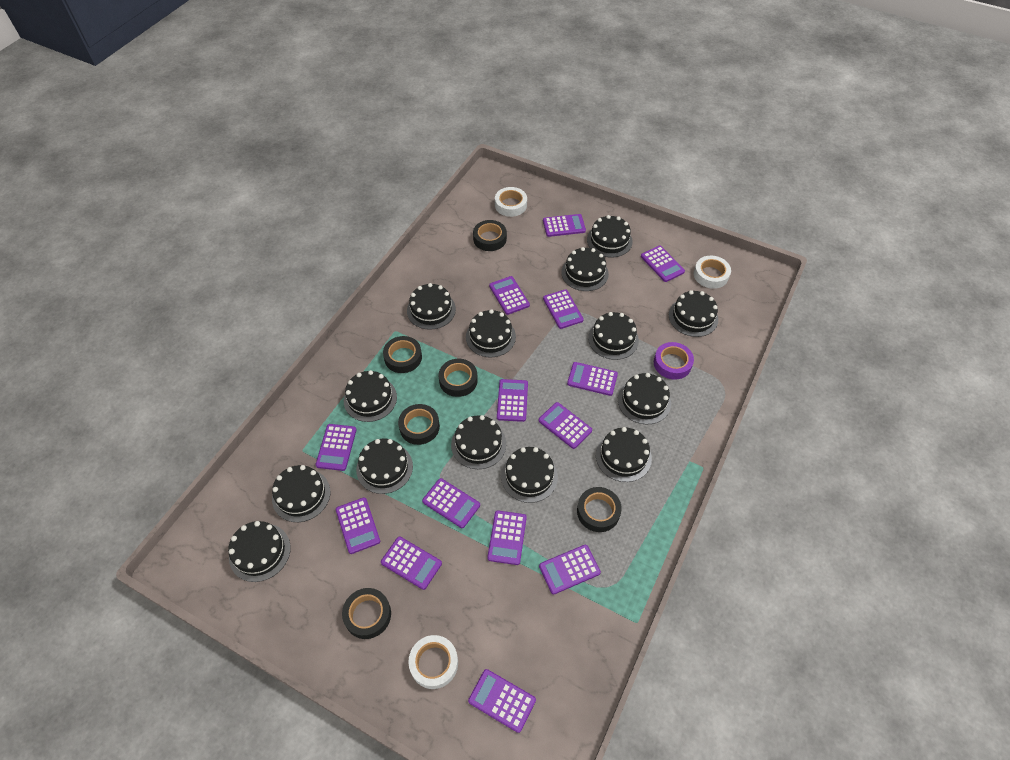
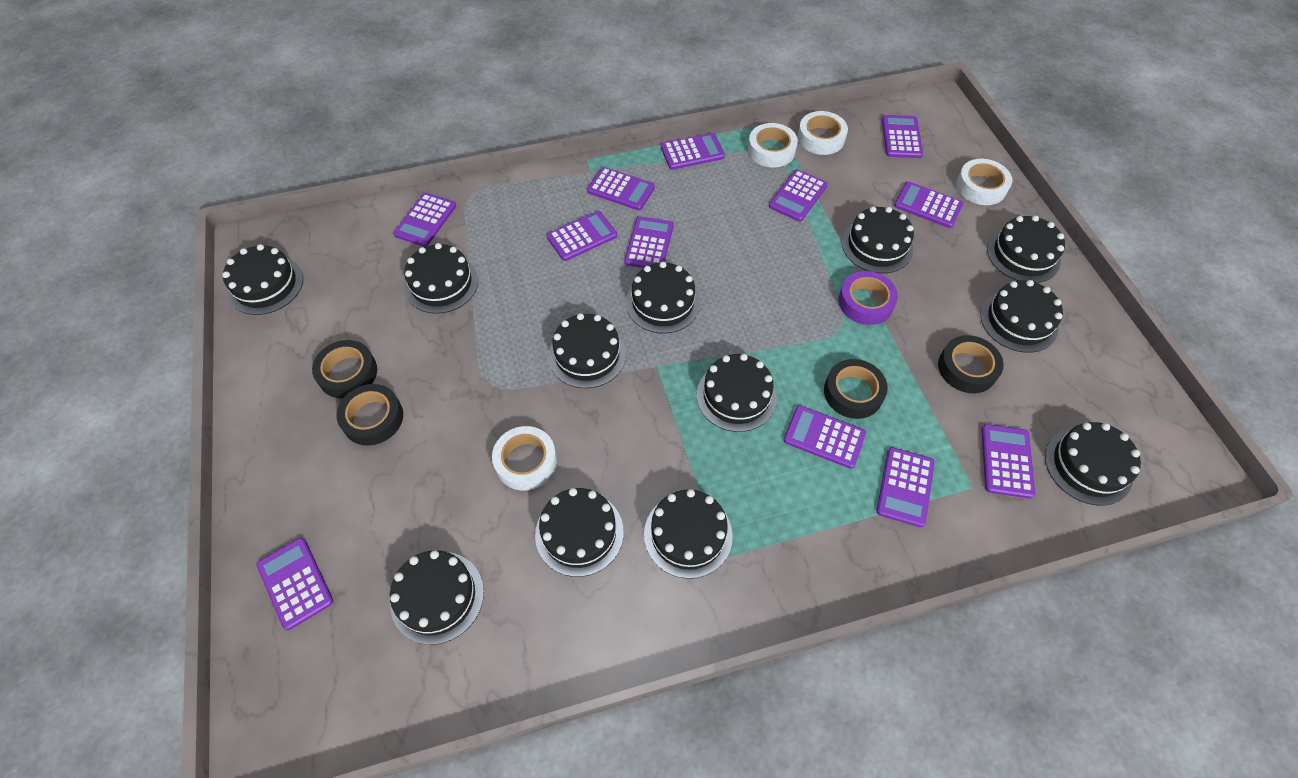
black cake: [228,521,291,582] [272,465,330,522] [344,370,397,422] [356,439,413,494] [407,283,456,330] [451,415,506,469] [466,309,516,358] [501,447,558,503] [561,247,609,291] [587,215,633,257] [588,312,639,360] [596,427,652,482] [618,373,671,424] [669,290,718,337] = 14 -> [222,244,303,315] [390,550,484,645] [404,243,478,314] [535,488,624,577] [548,313,626,388] [626,262,700,333] [644,489,733,579] [697,354,777,432] [842,206,914,273] [980,280,1063,353] [987,215,1065,283] [1045,422,1141,506] = 12
black tape: [342,588,391,639] [383,336,422,373] [398,404,440,445] [439,359,478,397] [473,220,507,251] [577,487,622,532] = 6 -> [312,340,377,399] [336,384,403,446] [824,359,888,419] [938,335,1004,393] = 4
purple calculator: [315,424,357,471] [336,497,380,554] [381,536,442,590] [422,478,480,528] [468,669,536,733] [487,510,527,565] [489,276,530,315] [497,379,528,422] [539,402,592,449] [539,545,601,594] [543,214,586,237] [543,289,584,329] [567,362,618,396] [641,246,685,282] = 14 -> [257,538,333,630] [393,193,456,247] [547,211,617,261] [587,167,655,210] [624,216,674,268] [661,133,725,170] [769,169,828,222] [783,405,866,469] [876,447,935,527] [882,115,923,158] [894,181,964,228] [981,424,1035,498] = 12
white tape: [408,635,458,689] [495,187,527,217] [694,256,731,289] = 3 -> [492,426,557,491] [748,123,798,167] [798,111,848,155] [956,159,1012,205] = 4

